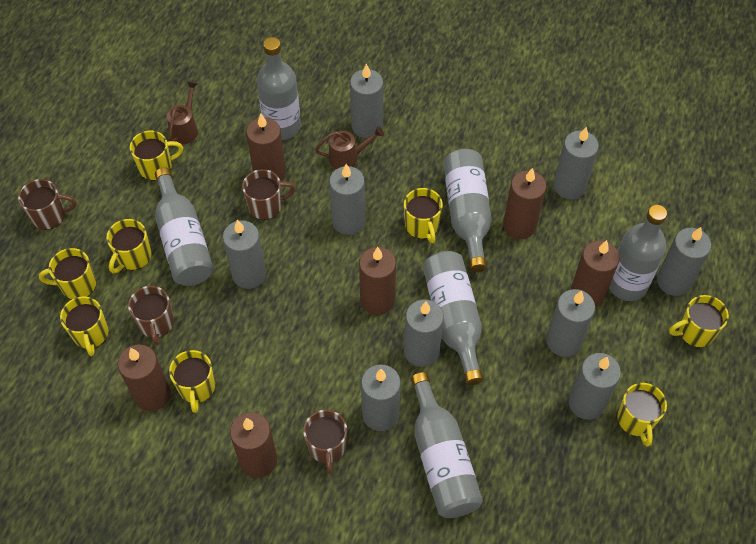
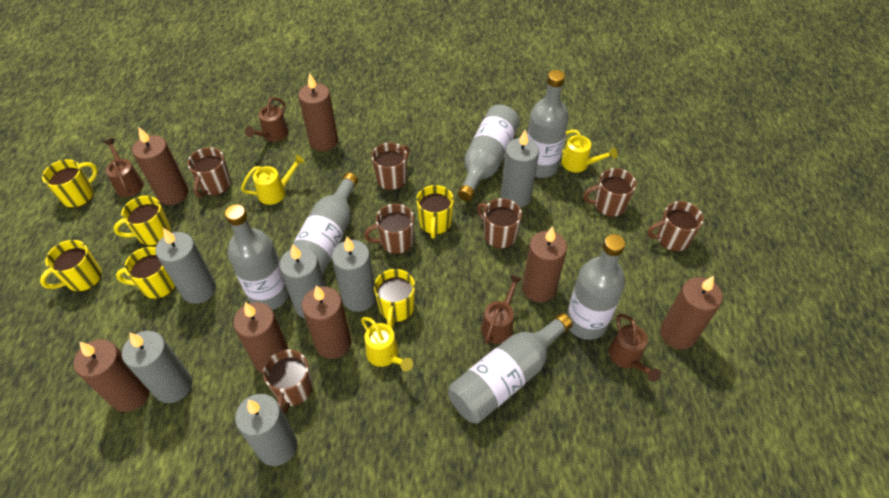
brown candle: [118,345,171,411] [230,412,277,478] [246,113,286,182] [359,247,396,315] [503,168,546,239] [571,240,620,307] = 6 -> [73,339,150,412] [132,128,189,205] [233,302,289,373] [298,73,338,151] [302,285,351,359] [522,227,567,302] [660,276,723,350] = 7
brown mug: [18,179,77,230] [128,286,174,346] [242,169,295,220] [303,410,347,474] = 4 -> [187,147,231,197] [263,350,313,415] [364,204,414,254] [371,142,409,190] [477,198,522,249] [583,168,637,217] [647,201,704,252] = 7
brown watering can: [166,81,198,144] [315,126,384,169] = 2 -> [103,138,144,197] [245,97,289,142] [481,275,522,344] [608,314,661,382] = 4
grey candle: [223,220,266,289] [329,164,365,235] [350,64,383,138] [361,365,401,431] [404,300,444,367] [546,289,595,357] [554,127,599,199] [569,353,621,420] [657,227,711,296] = 9 -> [122,331,192,403] [155,228,216,304] [235,394,297,466] [279,244,325,318] [332,237,376,312] [501,130,539,207] = 6
yellow mug: [39,248,96,299] [60,296,108,356] [106,219,151,273] [130,130,183,181] [169,350,215,413] [404,188,443,243] [617,383,667,447] [669,295,729,347] = 8 -> [40,240,102,292] [42,159,97,208] [114,196,171,246] [116,247,176,299] [374,269,415,328] [416,185,454,238] = 6
yellow watering can: none = 0 -> [241,155,305,205] [361,317,413,371] [562,130,618,172] = 3

